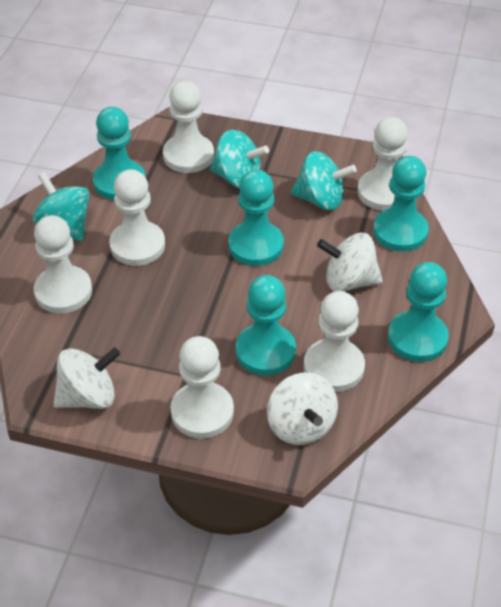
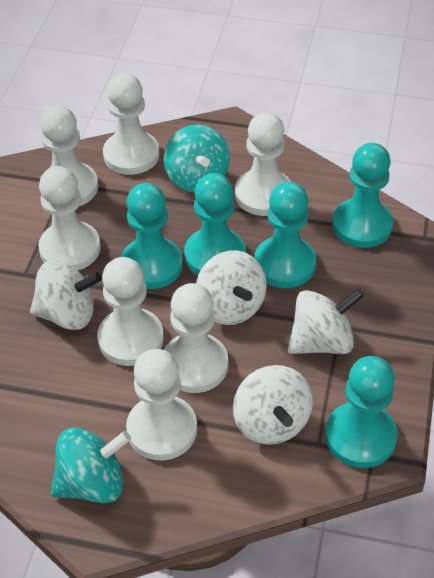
turquoise spinning top: [33,172,89,241] [210,130,269,188] [291,151,357,210] = 3 -> [51,428,131,503] [164,124,230,192] = 2
white pawn: [34,215,92,313] [109,169,165,266] [163,81,214,173] [171,336,234,439] [304,291,365,392] [357,117,408,211] = 6 -> [38,166,101,270] [40,105,98,206] [97,257,164,366] [103,73,159,175] [126,349,197,461] [164,283,228,393] [235,112,291,216] = 7
white spinning top: [53,347,120,409] [267,373,338,445] [317,233,383,292] = 3 -> [30,260,102,330] [196,251,267,325] [233,365,313,445] [288,288,364,354] = 4

